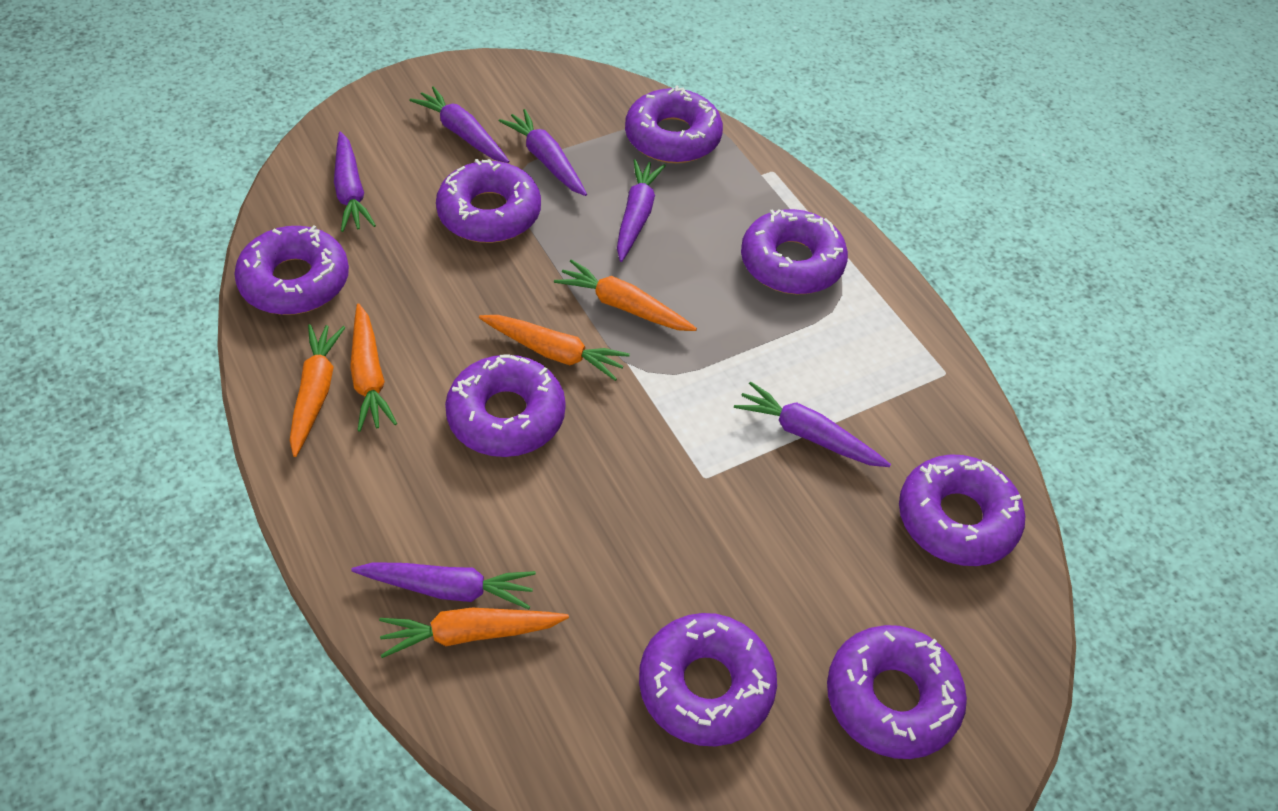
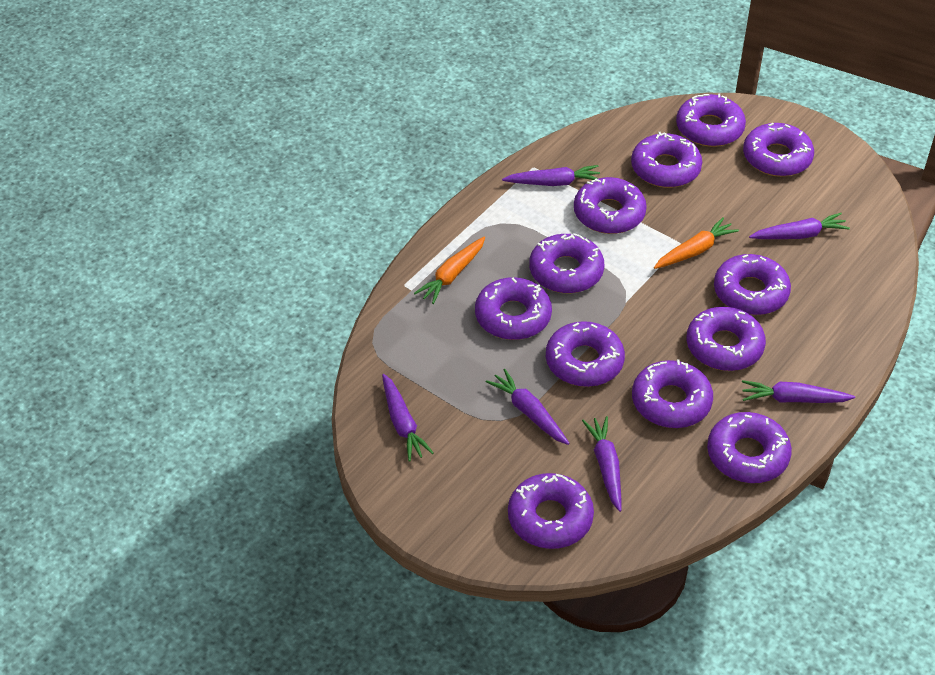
orange carrot: [290,324,346,457] [350,303,397,432] [379,608,569,658] [479,315,630,381] [554,259,697,331] = 5 -> [414,237,485,304] [654,217,739,269] = 2
purple donut: [234,225,349,315] [436,159,541,243] [445,355,566,457] [625,85,723,163] [639,613,777,746] [741,209,848,295] [827,625,967,759] [899,454,1025,566] = 8 -> [475,277,552,340] [508,473,594,549] [529,234,604,293] [546,321,625,387] [574,177,647,234] [631,132,702,188] [632,359,713,428] [676,93,746,147] [686,307,766,371] [707,412,792,483] [714,254,791,315] [743,123,814,177] = 12

